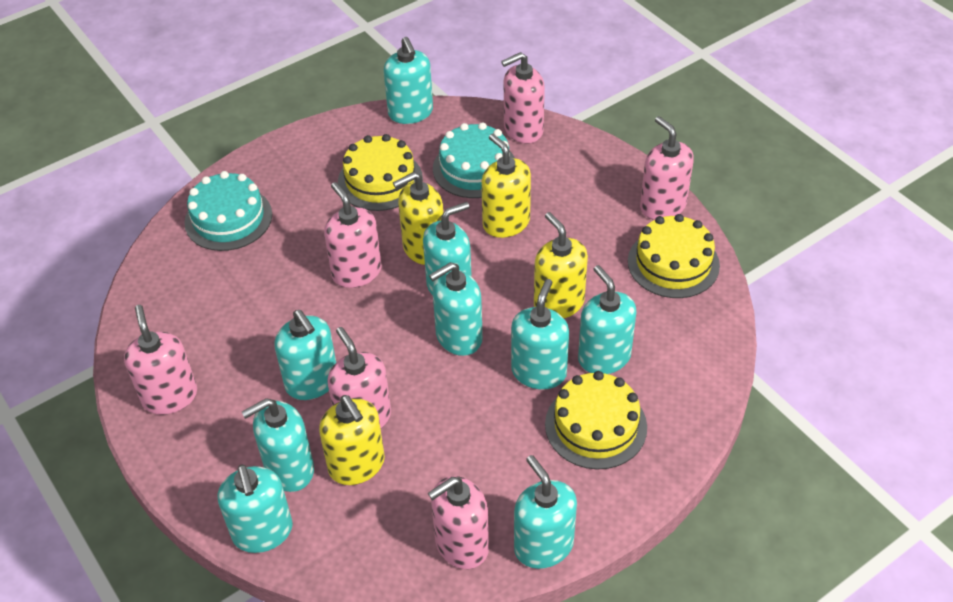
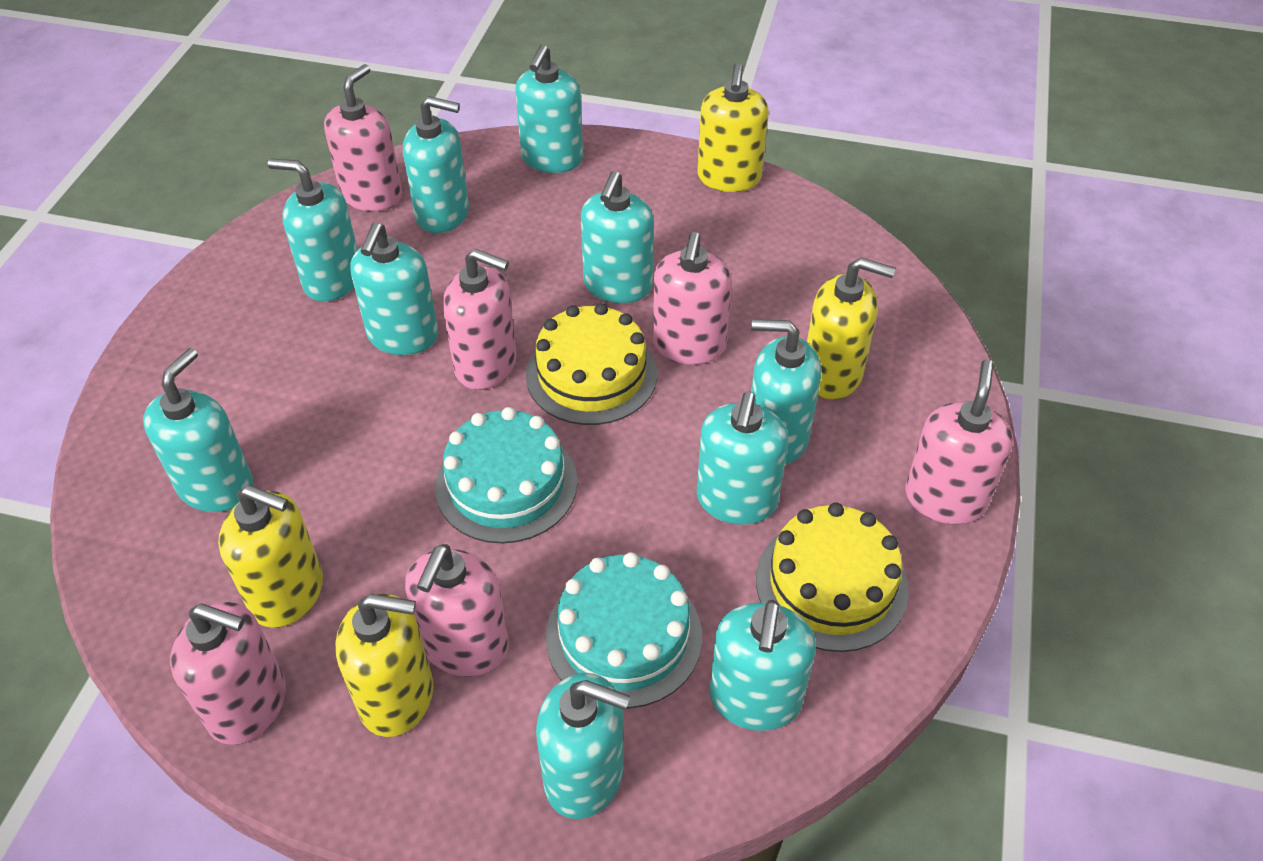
turquoise soap dispenser: [218,464,293,553] [242,398,314,492] [274,310,336,400] [384,37,433,124] [423,202,472,296] [429,262,483,356] [511,279,569,389] [514,455,577,569] [578,265,637,374] = 9 -> [143,348,254,512] [268,159,358,302] [350,222,438,355] [403,96,469,233] [515,45,583,173] [536,673,630,819] [581,171,654,303] [696,391,788,525] [710,600,816,731] [751,319,821,465] = 10
yellow cake: [338,134,423,211] [545,371,647,469] [628,214,720,298] = 3 -> [526,303,657,425] [756,502,909,652] = 2

